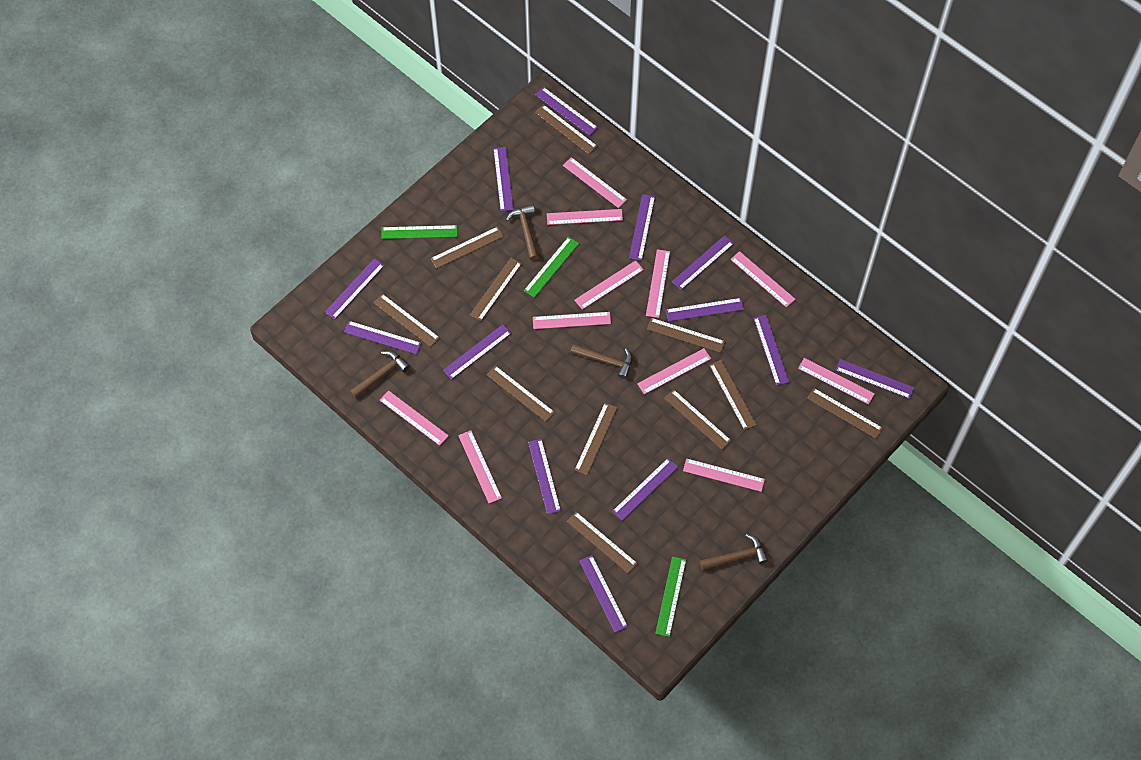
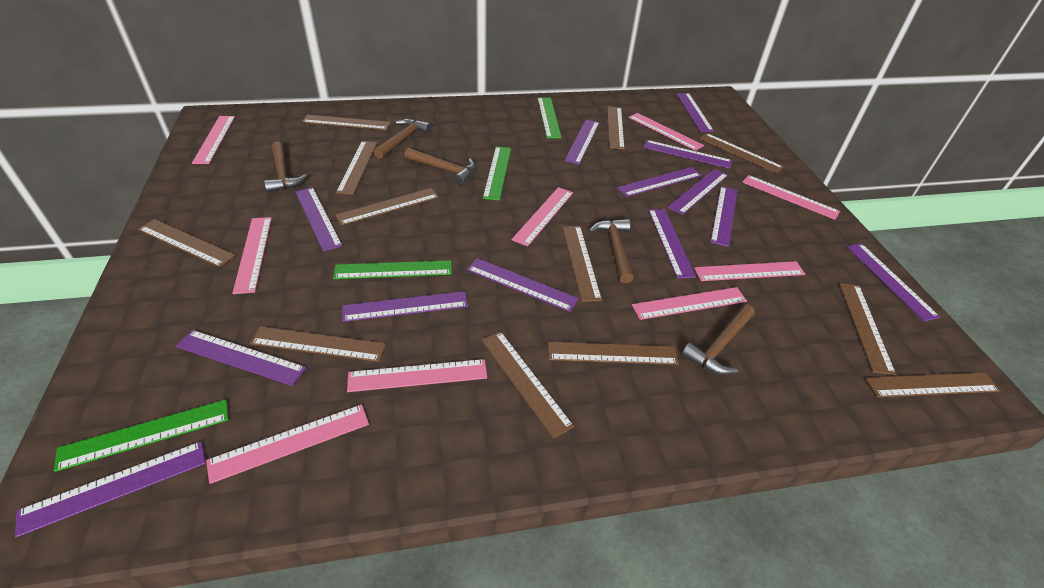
brown hammer: [350,351,410,399] [506,204,539,261] [570,344,632,379] [700,534,768,570] = 4 -> [264,141,307,193] [374,118,431,159] [404,148,476,185] [589,219,634,283] [681,304,755,375] = 5
brown ruler: [373,294,440,347] [430,226,504,269] [470,258,522,321] [487,366,555,422] [535,104,597,154] [567,512,637,573] [575,403,617,475] [647,318,725,353] [664,389,731,449] [709,360,757,430] [807,388,883,438] = 11 -> [138,219,236,267] [250,326,386,362] [302,115,391,130] [335,188,439,226] [336,141,377,195] [482,331,574,438] [548,342,679,365] [562,226,602,302] [607,106,625,149] [699,133,784,173] [839,283,896,375] [865,372,1000,397] = 12
green ruler: [381,225,457,239] [524,237,579,298] [655,556,686,637] = 3 -> [54,399,229,472] [333,260,452,279] [483,147,511,201] [538,97,562,138] = 4
pink ruler: [380,390,449,446] [458,430,502,503] [533,312,611,329] [547,209,623,225] [563,157,627,208] [574,260,644,310] [637,348,711,394] [646,249,670,318] [683,459,765,492] [730,251,795,308] [798,358,875,405] = 11 -> [192,116,235,164] [206,404,369,484] [232,217,272,294] [347,359,487,392] [511,187,573,247] [629,113,704,151] [632,287,747,320] [694,261,805,281] [742,175,840,220] = 9

